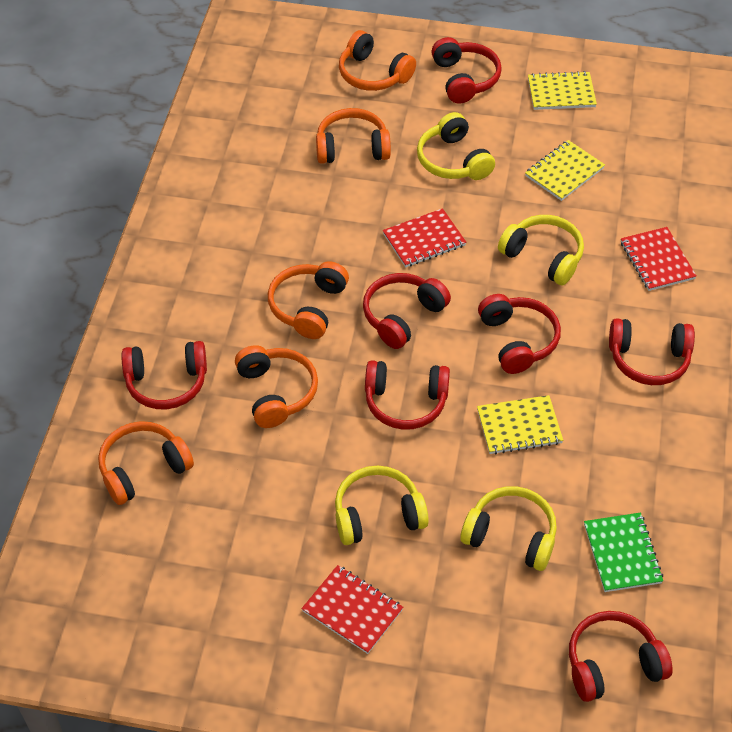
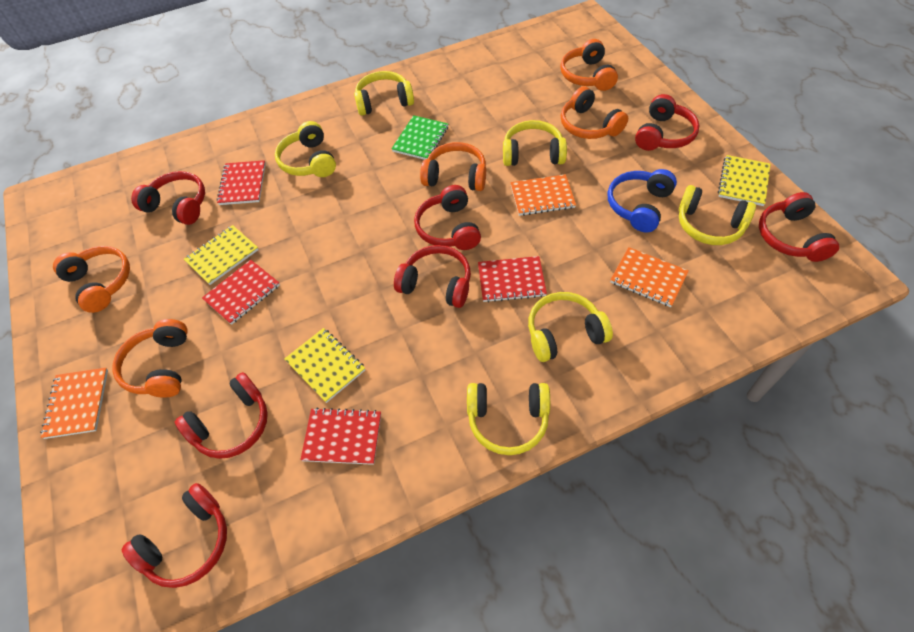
blue headphones: none = 0 -> [608,169,677,232] = 1
orange notebook: none = 0 -> [40,368,108,439] [510,174,576,216] [610,247,689,307] = 3
red notebook: [301,565,403,654] [383,208,466,267] [621,227,697,291] = 3 -> [202,260,280,325] [217,160,266,205] [300,408,381,465] [478,256,547,303] = 4
yellow headphones: [335,466,429,545] [417,112,495,180] [460,486,557,571] [498,215,584,285] = 4 -> [275,121,336,177] [354,71,414,116] [467,383,550,455] [503,120,567,166] [528,292,613,362] [679,185,756,245] = 6

